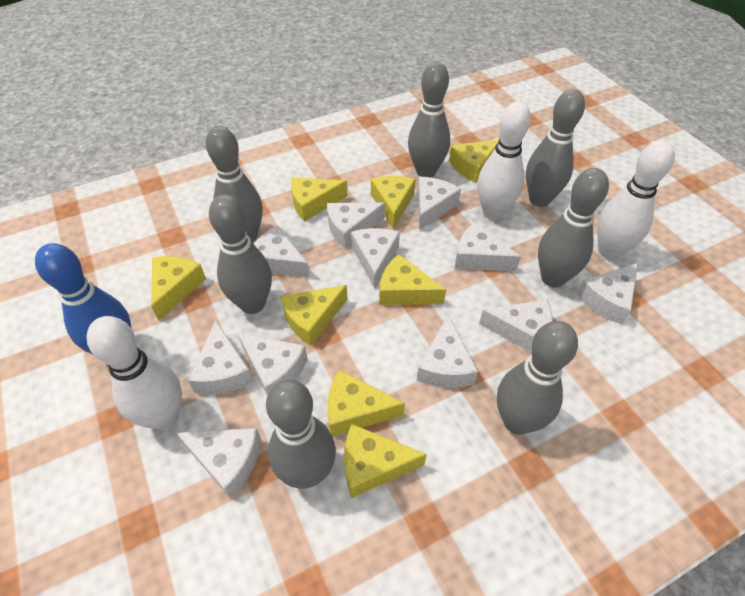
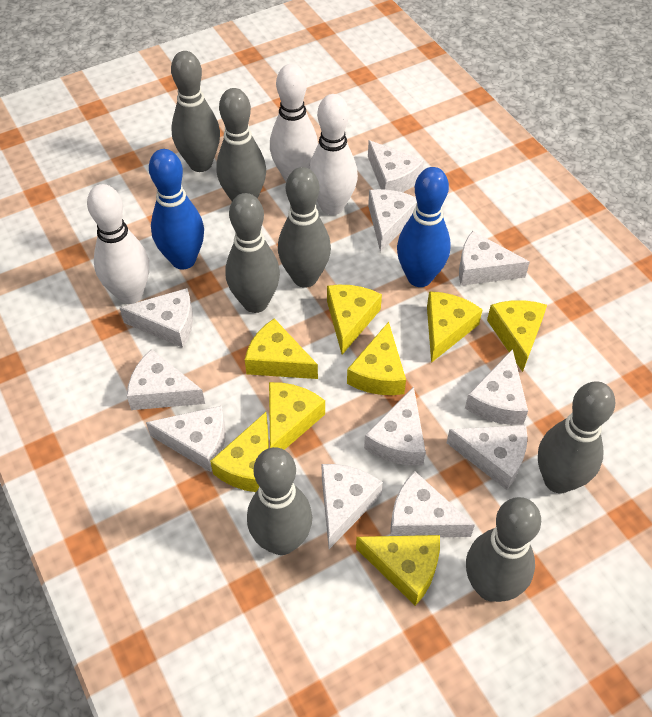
blue bowling pin: [35,243,131,354] = 1 -> [149,149,204,270] [397,167,451,287] = 2

